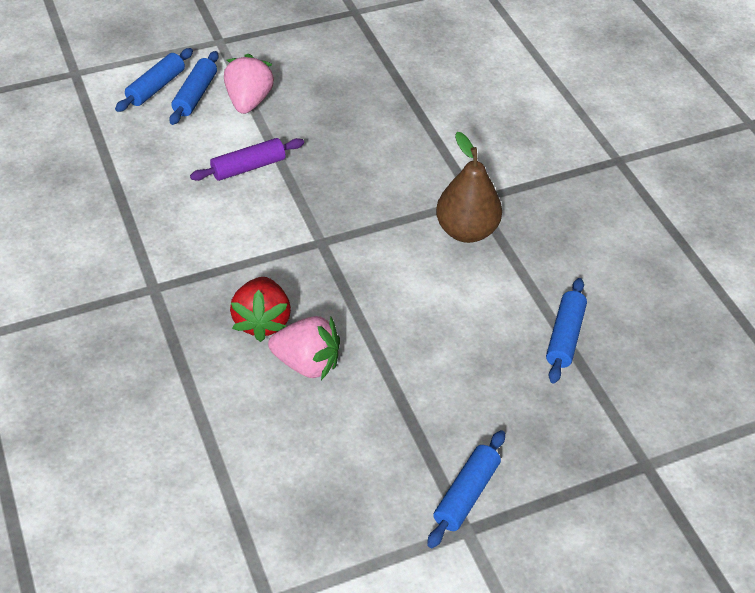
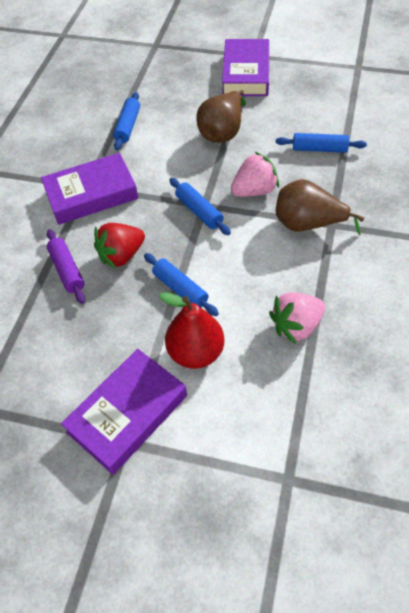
brown pear: [436,132,502,243] = 1 -> [196,90,246,143] [276,179,364,235] = 2
purple book: none = 0 -> [41,153,138,225] [61,349,187,475] [222,39,269,96] = 3
red pear: none = 0 -> [159,292,224,369] = 1

